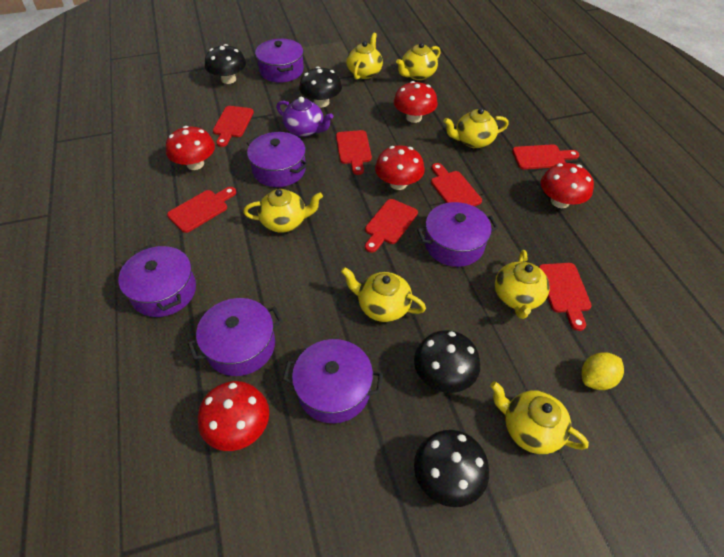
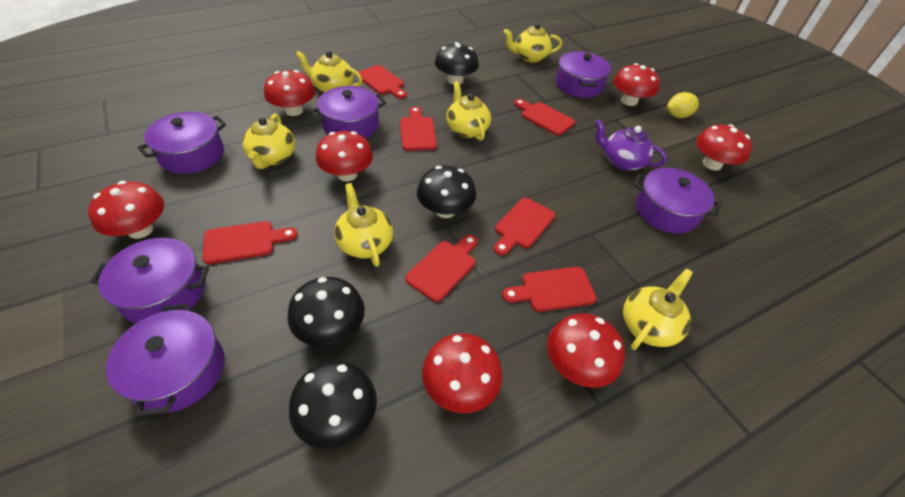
red mushroom: [166,126,215,170] [198,381,269,451] [375,145,425,190] [394,81,438,123] [541,163,594,208] = 5 -> [88,181,164,239] [264,70,315,116] [316,131,373,181] [422,333,503,413] [547,314,625,388] [613,63,660,106] [696,124,752,171] = 7
yellow teapot: [243,189,323,232] [341,267,426,322] [346,33,383,80] [396,42,441,80] [443,108,509,148] [490,381,589,454] [495,250,550,319] = 7 -> [242,114,295,169] [296,51,363,92] [334,183,393,267] [446,81,491,141] [504,23,562,63] [623,269,693,350] = 6

